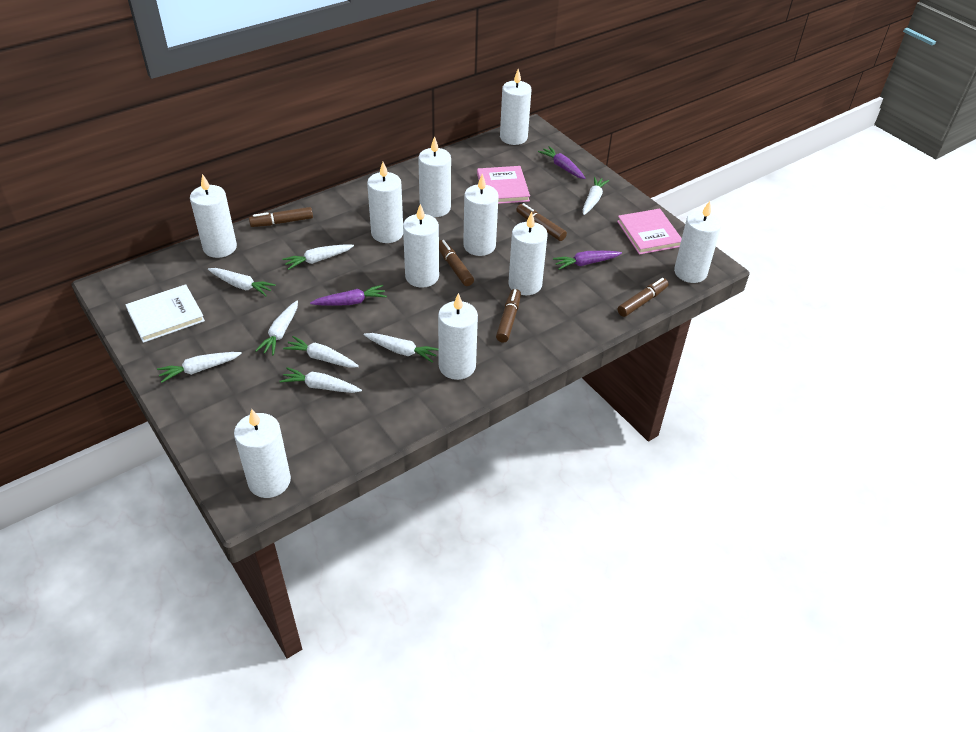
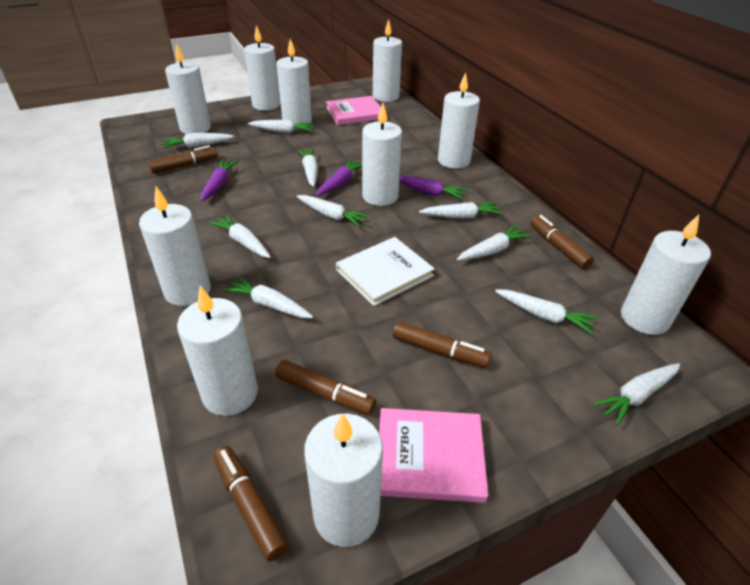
white carrot: [157,352,242,383] [208,268,276,296] [255,301,298,355] [280,367,362,393] [282,244,354,270] [283,336,359,368] [364,333,438,363] [583,176,609,215] = 8 -> [162,133,234,148] [209,214,271,258] [223,276,313,318] [248,120,314,133] [297,148,318,187] [297,195,370,227] [419,202,502,219] [457,225,531,260] [495,290,598,335] [593,363,680,426] = 10

